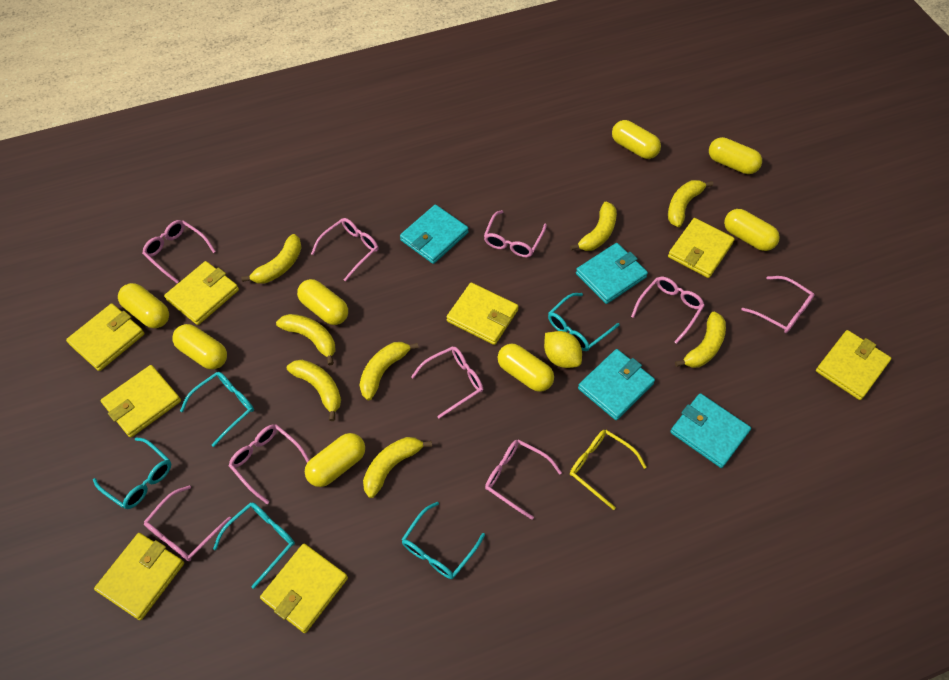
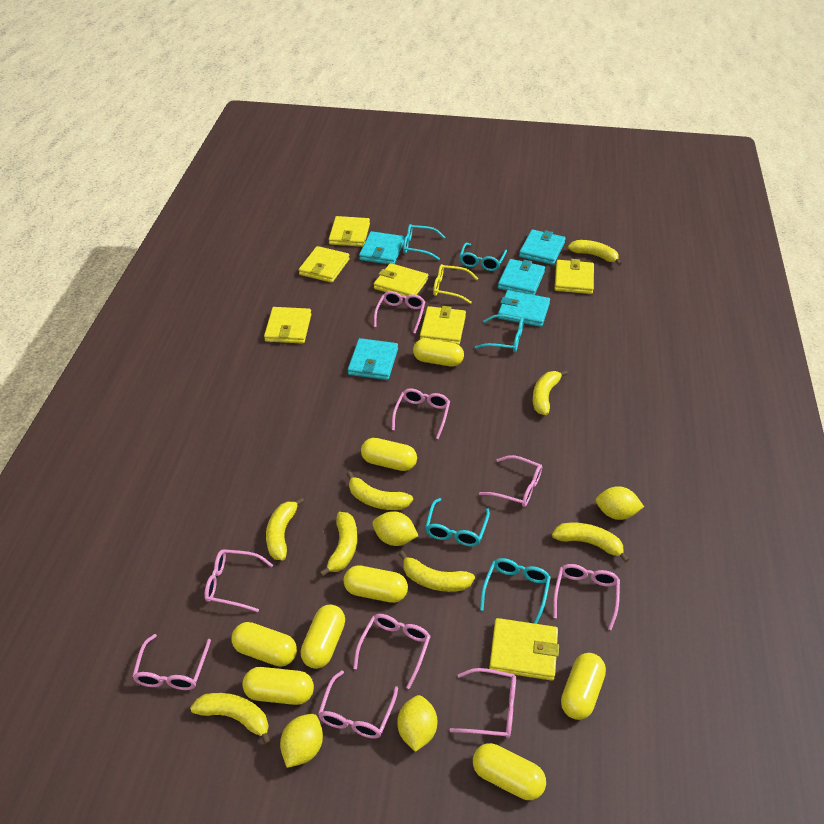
turquoise wallet: [400,205,469,264] [576,243,648,304] [578,349,655,420] [670,393,751,468] = 4 -> [348,338,398,380] [359,231,404,264] [498,259,545,295] [498,290,550,327] [519,230,566,265] = 5
yellow lemon: [544,331,582,368] = 1 -> [280,714,323,768] [372,511,418,546] [397,695,437,752] [596,486,644,520] = 4
yellow wallet: [66,304,145,371] [94,533,184,620] [101,365,181,438] [164,261,239,325] [260,544,348,633] [446,283,519,345] [668,218,735,278] [816,330,891,400] = 8 -> [264,307,311,344] [299,246,350,283] [329,216,370,247] [374,263,428,297] [420,306,466,345] [489,618,559,681] [555,259,594,294] = 7

